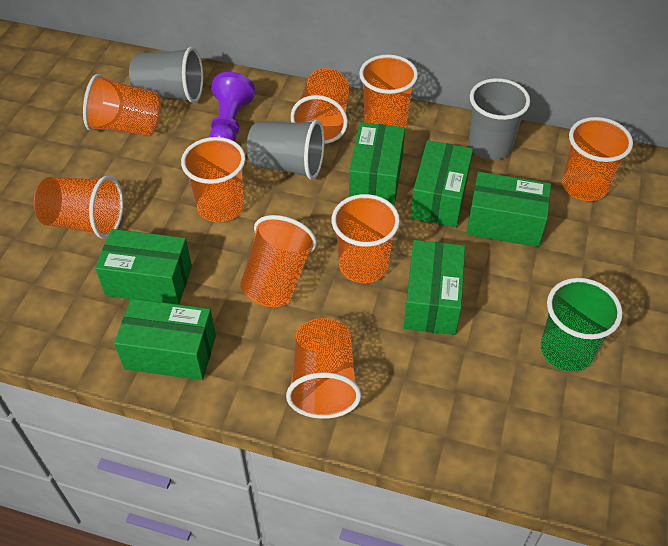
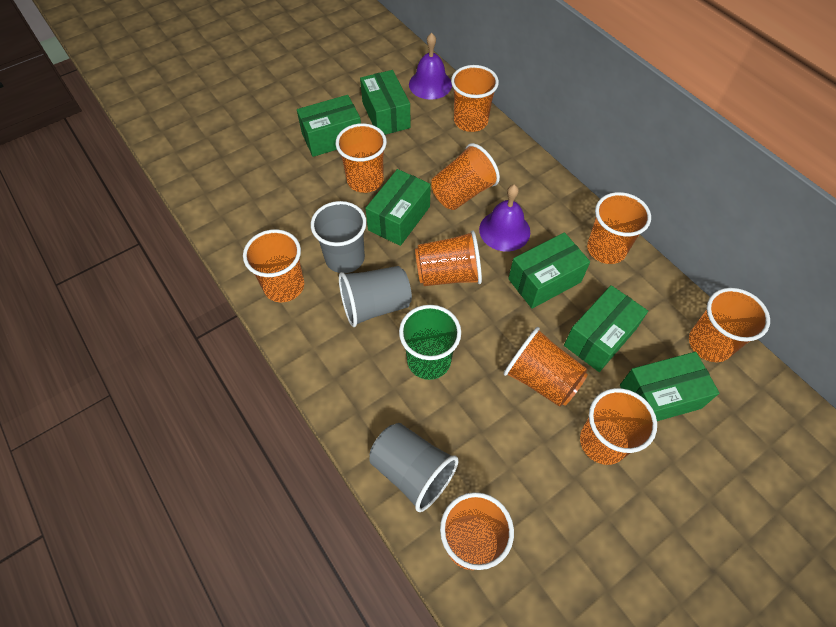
orange cup: [34,176,123,239] [83,74,161,136] [181,137,246,222] [240,215,317,307] [286,318,361,419] [291,68,349,144] [332,194,400,283] [359,55,418,127] [562,117,633,201] = 9 -> [243,229,304,302] [336,123,387,193] [415,230,482,286] [431,143,500,210] [440,492,514,570] [451,65,499,132] [503,327,588,407] [580,388,657,465] [587,192,651,264] [689,288,770,362] = 10
purple bell: none = 0 -> [409,33,452,100] [479,185,530,251] = 2
purple pawn: [210,72,255,142] = 1 -> none = 0

